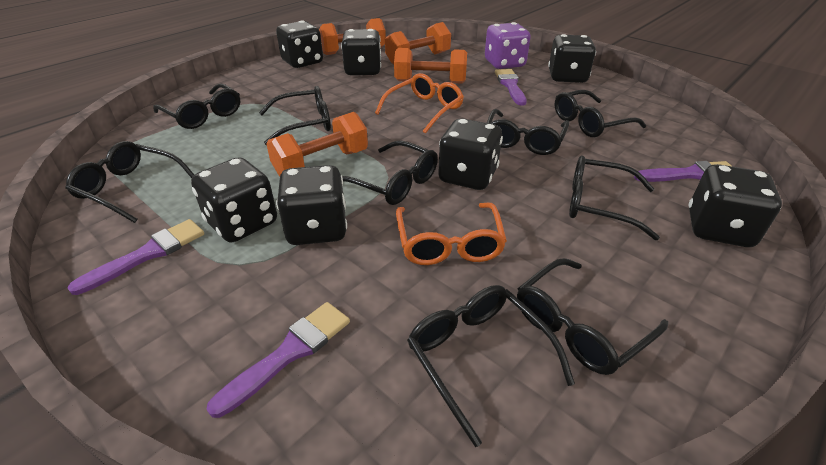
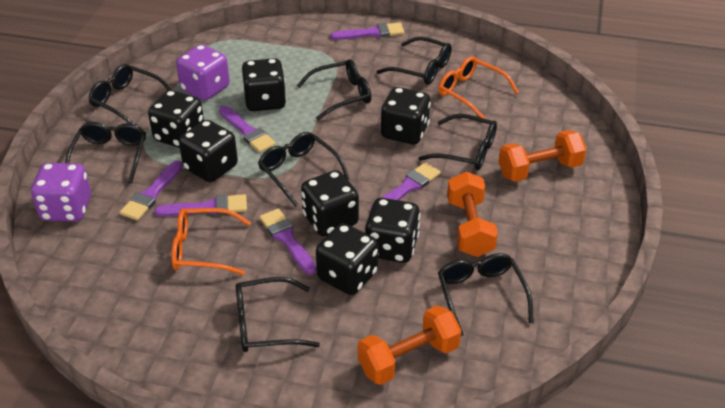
black glasses: [65,141,194,223] [153,83,240,129] [259,86,331,145] [342,141,438,205] [407,285,575,447] [487,109,570,155] [517,258,668,375] [554,90,646,137] [569,155,660,240] = 9 -> [65,122,146,184] [88,64,171,126] [236,277,320,352] [258,132,350,207] [297,59,371,120] [377,36,452,85] [418,114,497,170] [438,253,534,336] = 8
orange dumbbell: [266,112,368,176] [319,18,386,55] [385,22,451,64] [394,48,467,83] = 4 -> [358,305,461,385] [447,172,498,257] [499,130,587,182] = 3
purple brush: [68,219,204,295] [206,302,350,418] [495,69,527,105] [634,161,731,182] = 4 -> [120,161,183,220] [154,194,247,217] [219,106,276,153] [260,209,316,274] [330,23,404,40] [371,162,441,209] = 6
purple dice: [485,22,531,69] = 1 -> [31,163,91,222] [176,44,230,100] = 2

